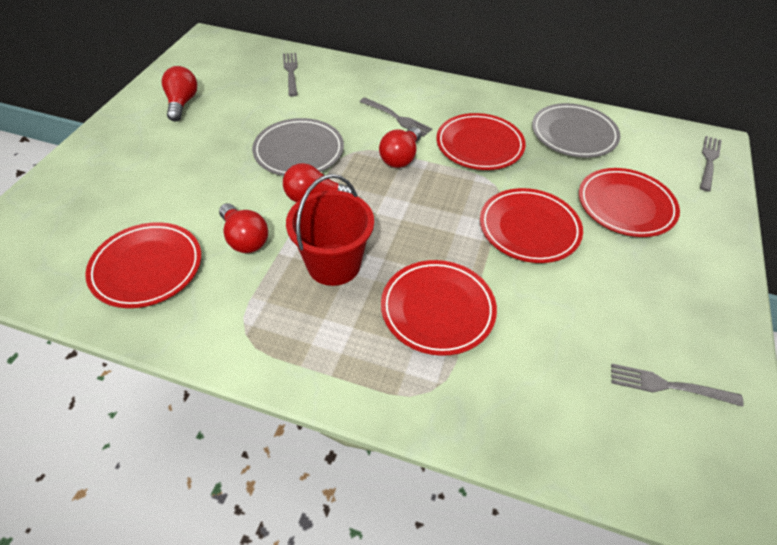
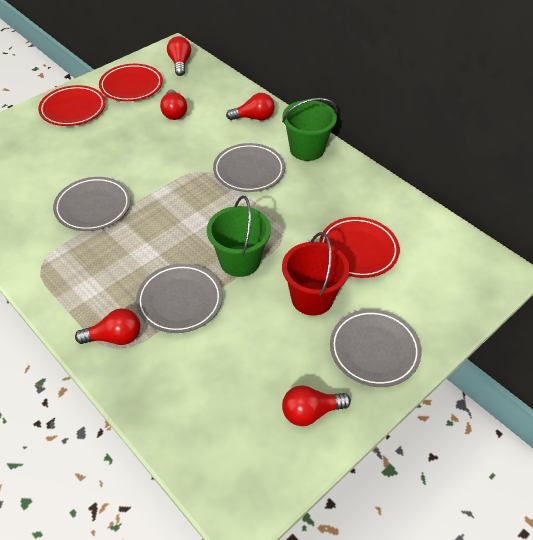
green bucket: none = 0 -> [207,195,271,277] [282,98,337,161] = 2
grey fork: [283,53,298,96] [360,97,432,137] [611,364,744,407] [700,136,722,192] = 4 -> none = 0
grey plate: [252,118,344,176] [532,103,620,158] = 2 -> [53,177,131,231] [136,264,223,333] [213,143,285,192] [330,309,422,387] = 4
red light bulb: [162,66,198,121] [219,203,268,253] [283,163,353,202] [379,127,421,168] = 4 -> [75,308,140,345] [160,89,187,120] [167,36,191,76] [226,93,275,120] [282,386,351,426] = 5
red plate: [85,222,201,308] [381,260,497,356] [436,113,526,170] [480,188,583,263] [579,168,680,237] = 5 -> [38,85,106,126] [99,64,163,101] [319,217,400,278] = 3

